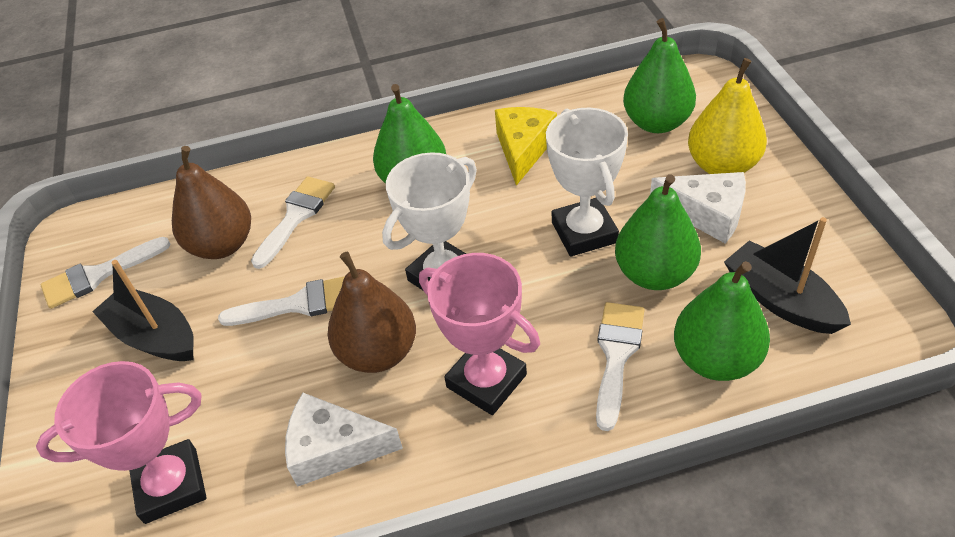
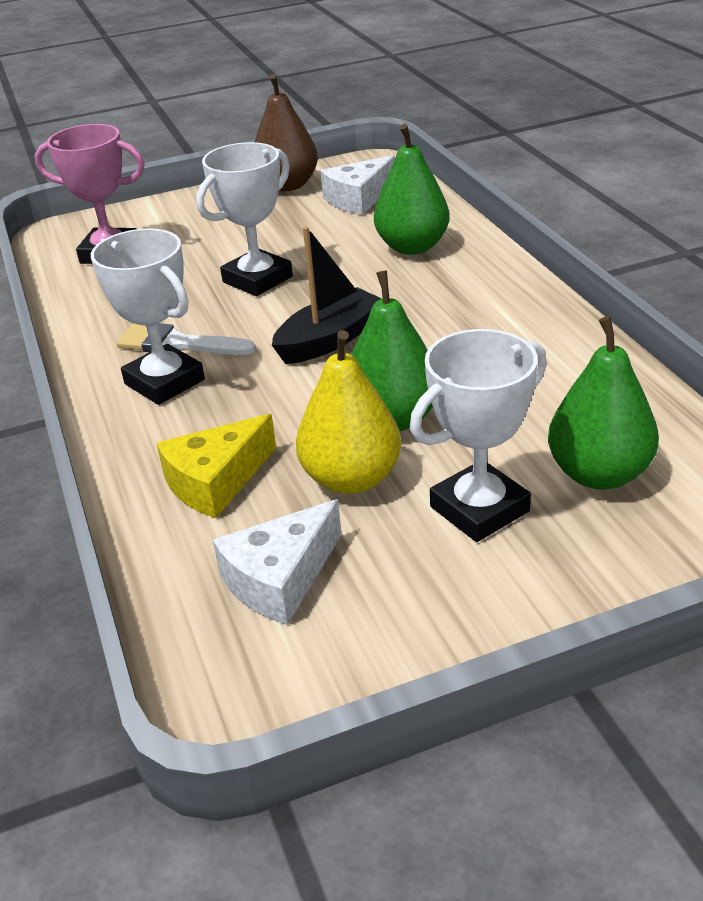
black boat: [92,260,194,361] [724,217,851,334] = 2 -> [272,226,382,364] = 1
brown pear: [172,146,251,259] [328,252,416,373] = 2 -> [255,74,318,191] = 1
green pear: [373,84,446,184] [615,174,701,290] [623,18,696,133] [674,261,770,381] = 4 -> [351,270,433,431] [374,124,450,255] [548,316,659,490] = 3
pink trophy: [36,361,207,524] [419,253,540,415] = 2 -> [35,124,145,264] = 1
white brush: [40,237,170,309] [218,276,345,326] [251,176,335,269] [596,302,645,431] = 4 -> [116,323,256,355] = 1
white trophy: [382,152,477,290] [546,108,628,257] = 2 -> [91,228,205,405] [196,142,293,296] [410,329,547,542] = 3

